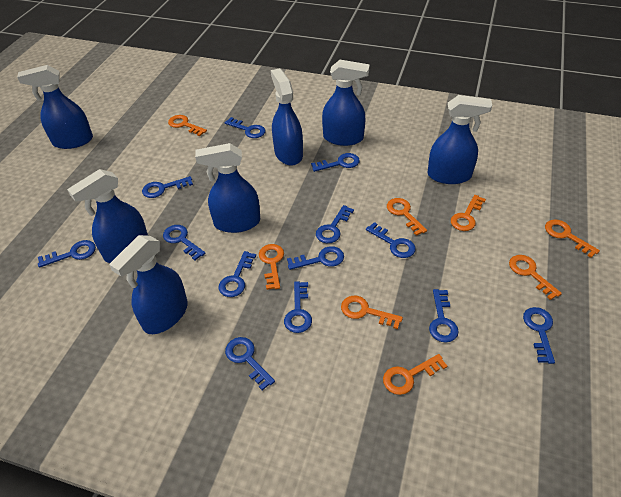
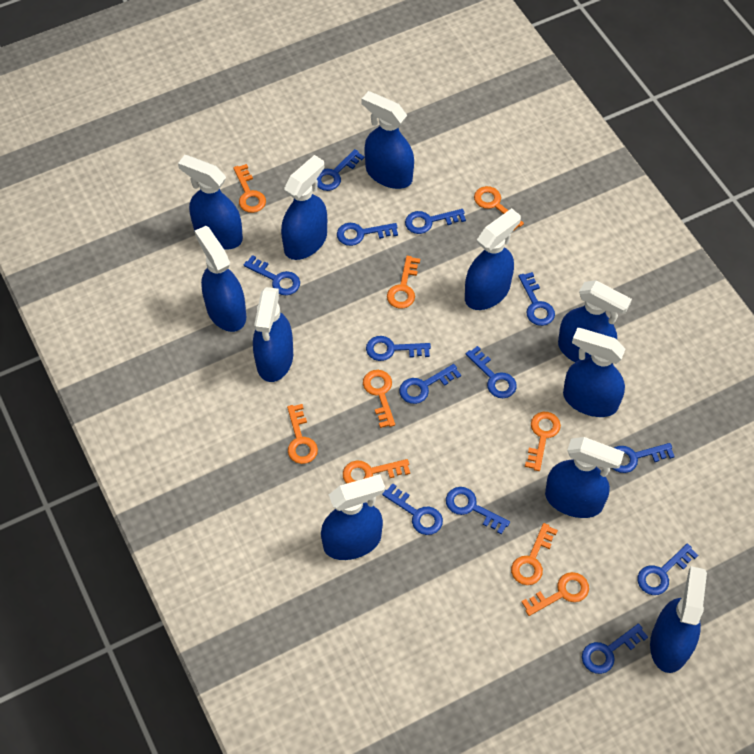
blue spray bottle: [17,65,93,149] [67,169,148,263] [109,235,188,334] [195,143,260,233] [271,68,303,166] [322,60,370,146] [427,95,492,184] = 7 -> [178,155,243,250] [195,226,246,332] [253,287,293,382] [281,155,327,260] [321,474,385,560] [362,91,414,189] [465,208,521,310] [545,437,624,518] [558,280,632,362] [563,328,626,417] [650,566,707,673] = 11
orange key: [168,115,207,136] [259,244,284,290] [341,296,403,329] [383,354,447,395] [387,198,427,236] [451,195,486,231] [509,255,562,300] [545,219,600,258] = 8 -> [233,164,266,213] [287,404,318,464] [343,459,410,483] [363,370,395,428] [387,256,420,309] [474,186,524,231] [511,523,558,585] [522,572,589,616] [525,412,561,471] = 9

